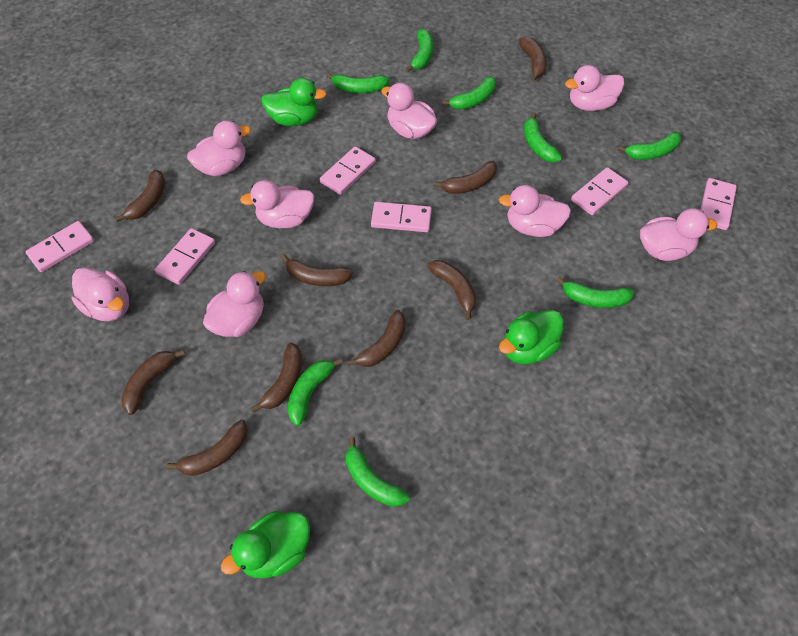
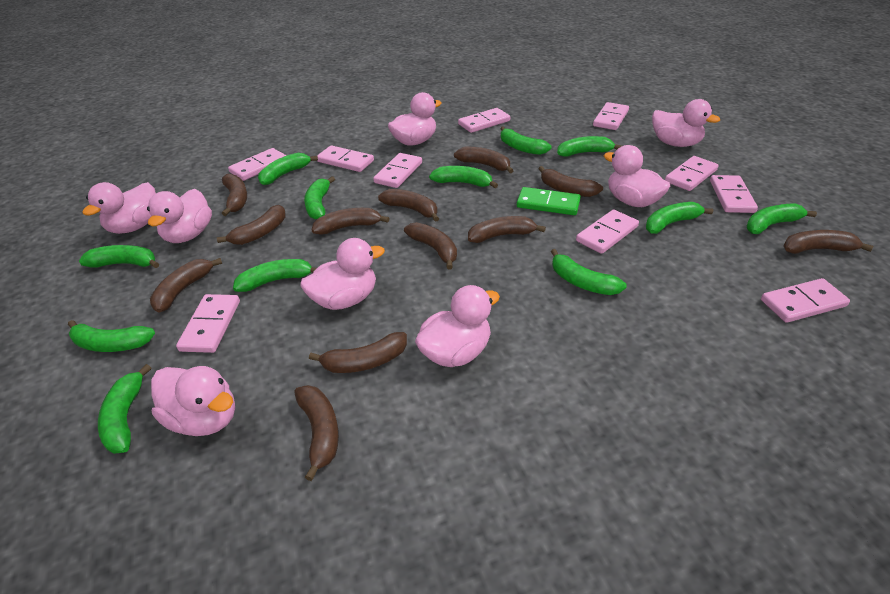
brown banana: [115,170,165,222] [121,350,185,415] [166,420,248,476] [251,343,302,412] [281,254,353,286] [347,310,406,367] [427,260,476,320] [433,161,497,194] [518,37,547,82] = 9 -> [150,258,222,313] [217,205,285,245] [222,174,247,216] [294,385,339,481] [309,332,407,373] [312,208,389,235] [378,189,439,222] [404,222,457,270] [454,147,514,173] [468,216,546,243] [539,166,603,197] [783,230,873,254] = 12
green banana: [288,358,343,426] [326,73,390,93] [346,437,409,507] [406,29,433,72] [442,76,496,110] [524,112,562,163] [556,277,634,308] [618,132,681,160] = 8 -> [68,320,155,352] [79,245,159,268] [98,364,151,454] [233,259,317,292] [258,153,318,185] [304,176,335,219] [429,166,498,188] [500,126,551,155] [551,249,627,295] [557,136,622,157] [646,202,713,234] [747,203,817,234] = 12
green domino: none = 0 -> [517,187,581,215] = 1
green duck: [221,511,310,578] [261,78,326,126] [499,310,564,364] = 3 -> none = 0
pink domino: [25,221,94,272] [155,228,215,285] [320,146,376,195] [371,202,432,232] [571,167,628,215] [700,178,737,230] = 6 -> [176,294,240,353] [228,148,287,181] [317,145,374,172] [373,153,422,188] [458,108,510,133] [576,210,639,254] [593,102,629,130] [665,156,719,191] [710,175,758,213] [761,278,850,323] = 10

